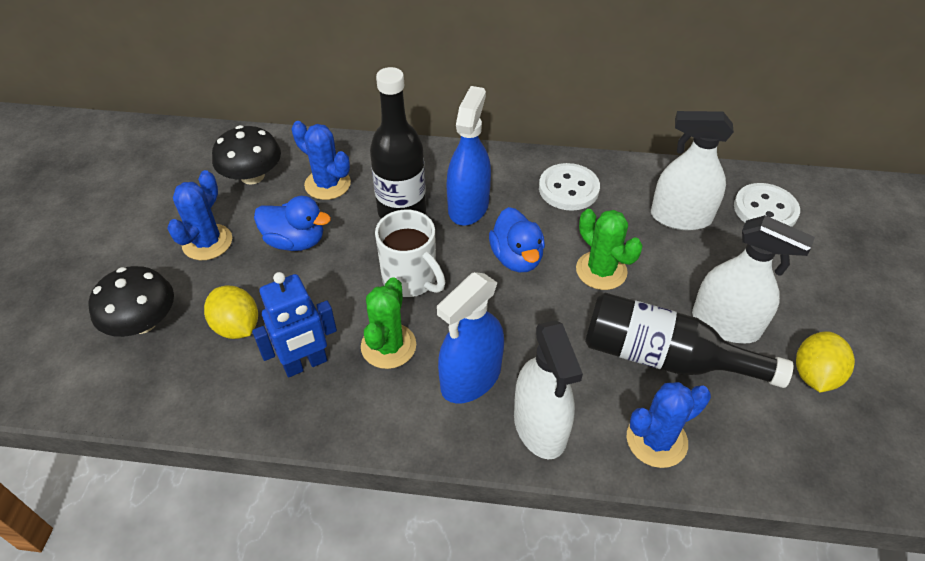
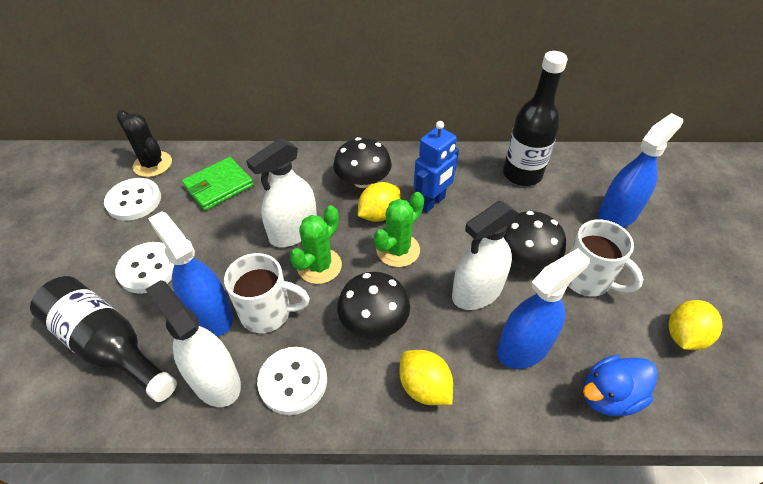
black cactus: none = 0 -> [117,110,172,177] = 1
black mushroom: [88,266,174,337] [212,125,281,185] = 2 -> [333,137,392,188] [337,272,410,339] [504,211,566,269] = 3
blue cactus: [167,170,232,260] [291,121,351,200] [626,382,711,468] = 3 -> none = 0
blue duck: [254,196,331,251] [489,207,545,272] = 2 -> [583,355,658,416] = 1
blue spray bottle: [437,272,504,403] [446,86,491,226] = 2 -> [148,211,233,336] [497,248,590,369] [598,113,683,227] = 3
green wallet: none = 0 -> [182,157,254,211] = 1
white button: [539,163,600,211] [734,183,800,227] = 2 -> [104,178,161,221] [115,242,174,294] [257,347,327,415] = 3
white mug: [375,210,445,297] = 1 -> [224,253,310,333] [568,219,644,297] = 2
yellow lemon: [204,286,258,339] [796,331,855,392] = 2 -> [358,182,401,222] [399,350,453,405] [668,300,723,350] = 3

